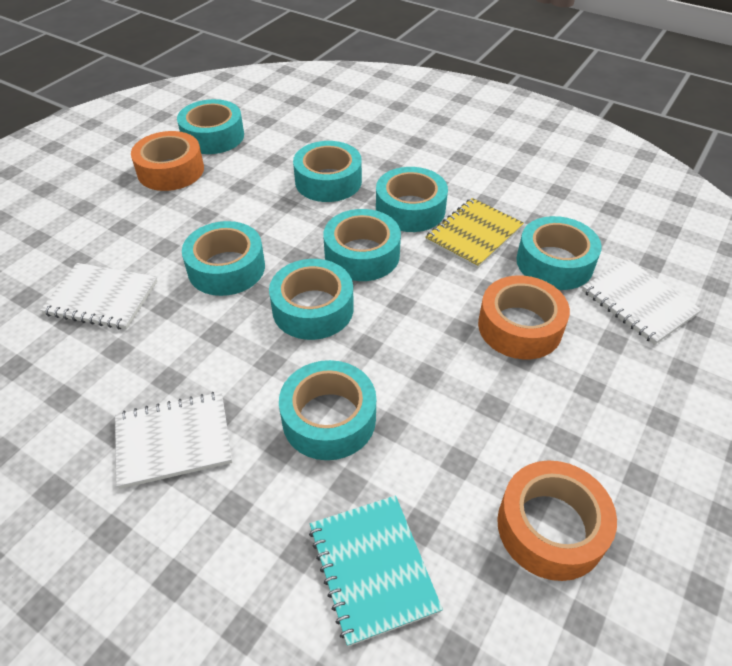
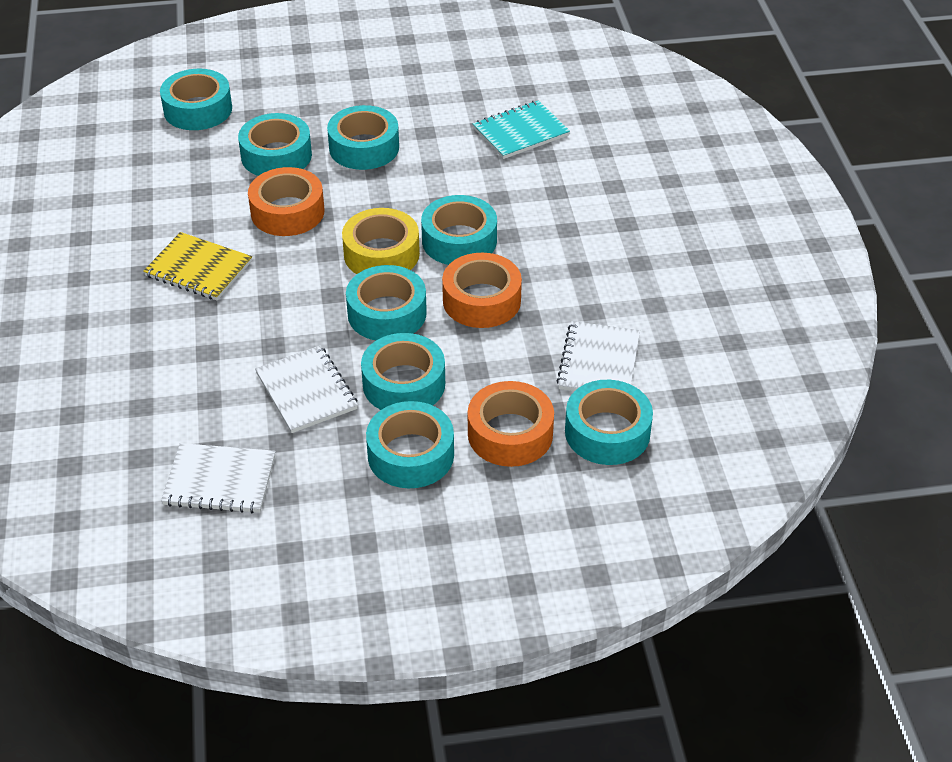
yellow tape: none = 0 -> [342,208,420,274] = 1

